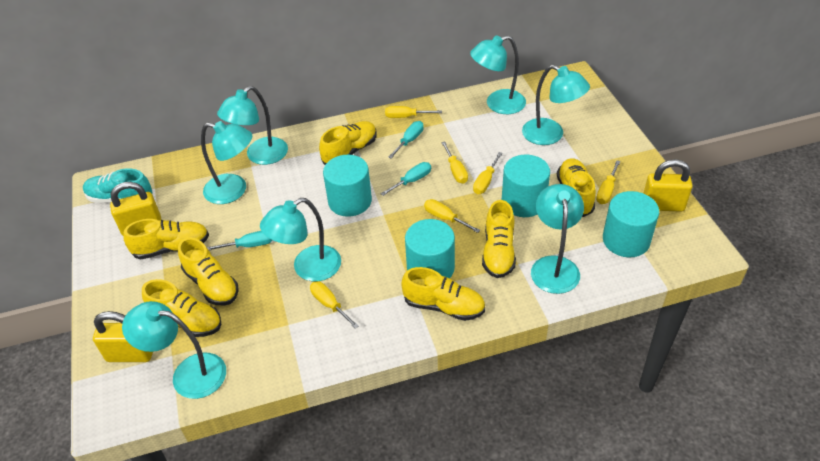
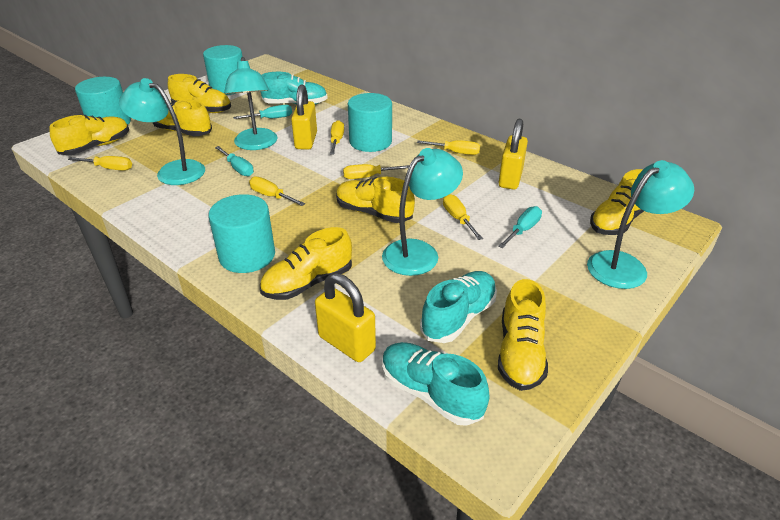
turquoise lamp: [122,301,226,399] [201,121,252,204] [217,86,288,165] [260,198,341,281] [470,35,526,114] [522,65,590,145] [531,184,584,294] = 7 -> [119,78,205,185] [224,57,278,150] [382,148,463,276] [587,160,694,289] = 4
turquoise shoe: [83,168,153,203] = 1 -> [260,72,328,105] [382,342,490,426] [420,271,497,343] = 3

